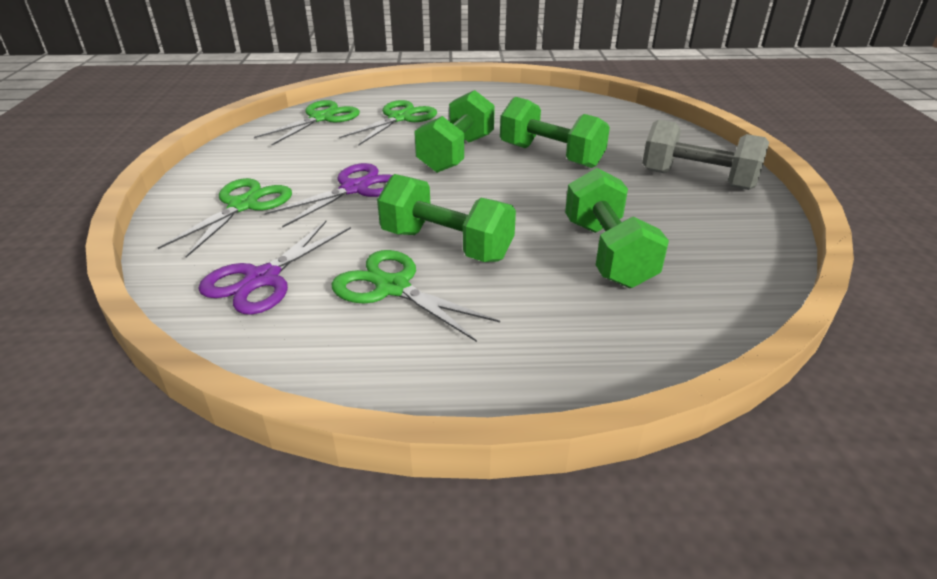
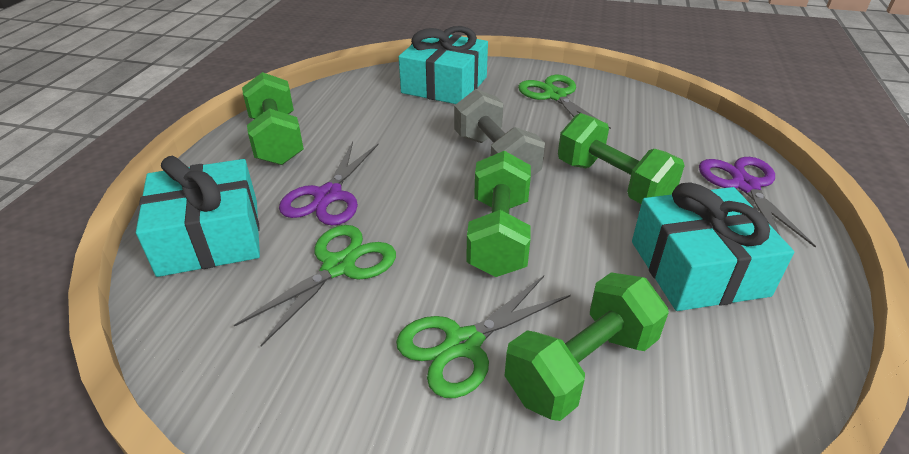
green scissors: [158,178,292,258] [254,100,360,146] [332,250,500,342] [339,100,437,146] = 4 -> [234,225,396,346] [396,276,571,398] [518,75,611,129] = 3
turquoise gift: none = 0 -> [136,156,260,277] [399,26,488,104] [632,182,794,311] = 3

